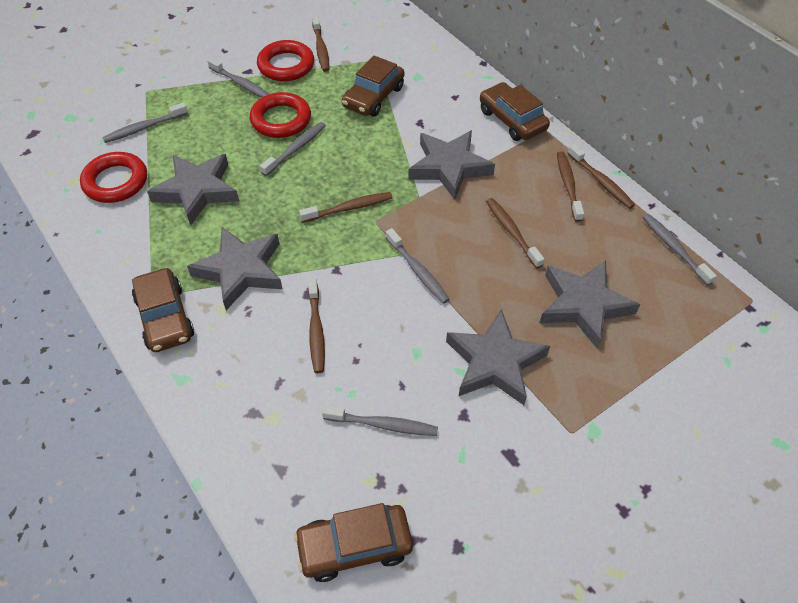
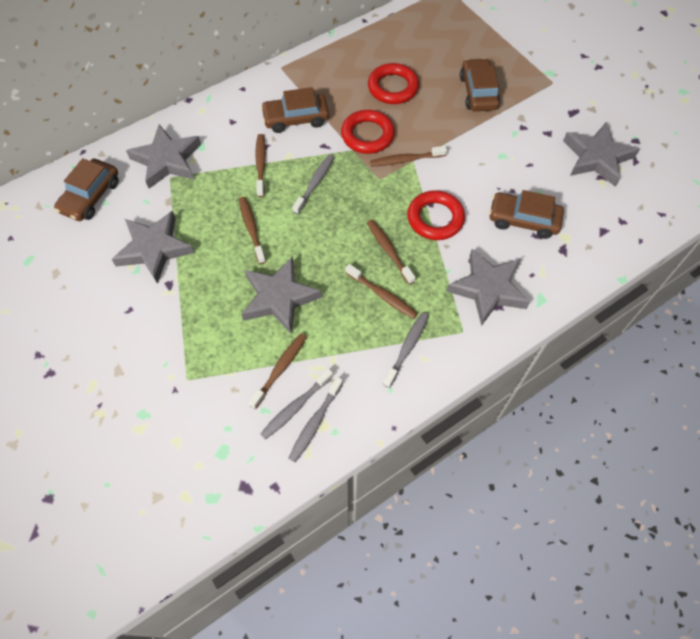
grey toothbrush: [102,103,188,143] [207,57,269,98] [260,122,326,176] [322,405,438,436] [386,228,450,304] [643,214,717,286] = 6 -> [260,368,333,439] [289,377,343,462] [292,154,334,214] [383,312,429,388] = 4

